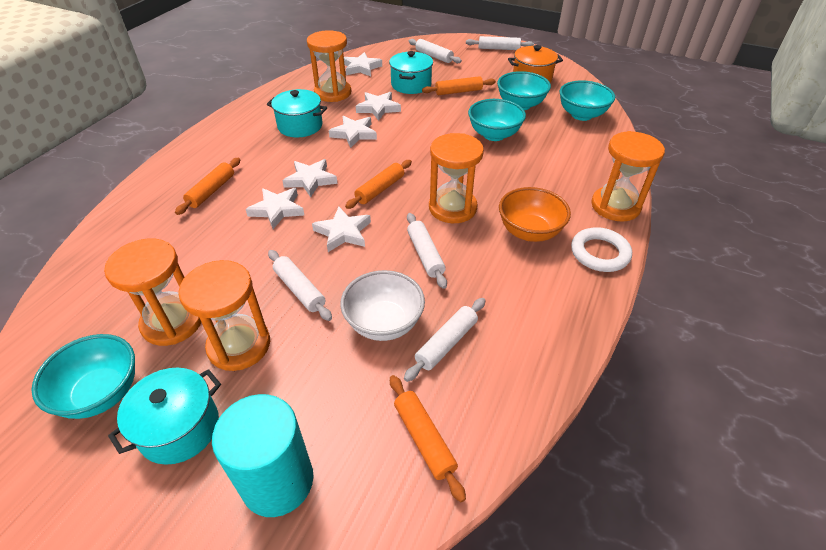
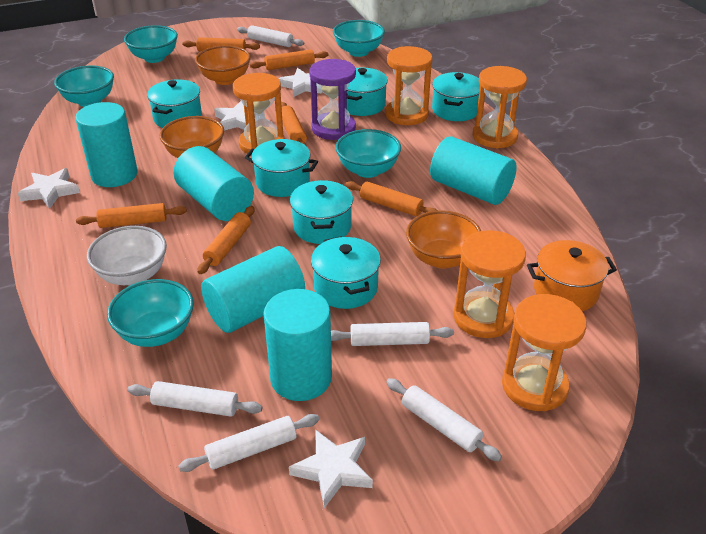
orange bowl: [499,187,571,242] = 1 -> [160,116,224,158] [195,45,251,85] [406,210,481,268] = 3
orange rolling pin: [175,158,240,215] [345,160,412,209] [390,375,466,502] [422,76,496,95] = 4 -> [76,203,187,228] [182,37,260,51] [197,206,255,274] [250,49,329,70] [281,102,307,146] [345,181,438,216] = 6
purple hourglass: none = 0 -> [309,59,356,140] = 1
turquoise bowl: [31,334,135,419] [468,99,526,141] [497,71,551,110] [559,80,615,121] = 4 -> [54,66,114,107] [107,279,194,347] [124,25,178,63] [333,20,385,57] [336,129,401,178] = 5
turquoise cylinder: [212,394,314,517] = 1 -> [75,102,138,187] [174,146,254,221] [201,246,305,333] [263,289,332,401] [430,137,517,205] = 5
turquoise pot: [108,368,221,465] [267,89,327,137] [389,51,433,94] = 3 -> [147,79,202,128] [245,139,318,197] [290,180,353,244] [311,236,381,309] [347,67,388,116] [432,72,480,121] = 6
white ring: [571,227,632,272] = 1 -> none = 0
white star: [246,188,305,229] [282,159,338,197] [312,207,371,252] [329,116,377,148] [344,52,382,76] [356,92,401,121] = 6 -> [18,168,80,209] [214,101,265,131] [278,68,322,97] [289,429,373,508] = 4

